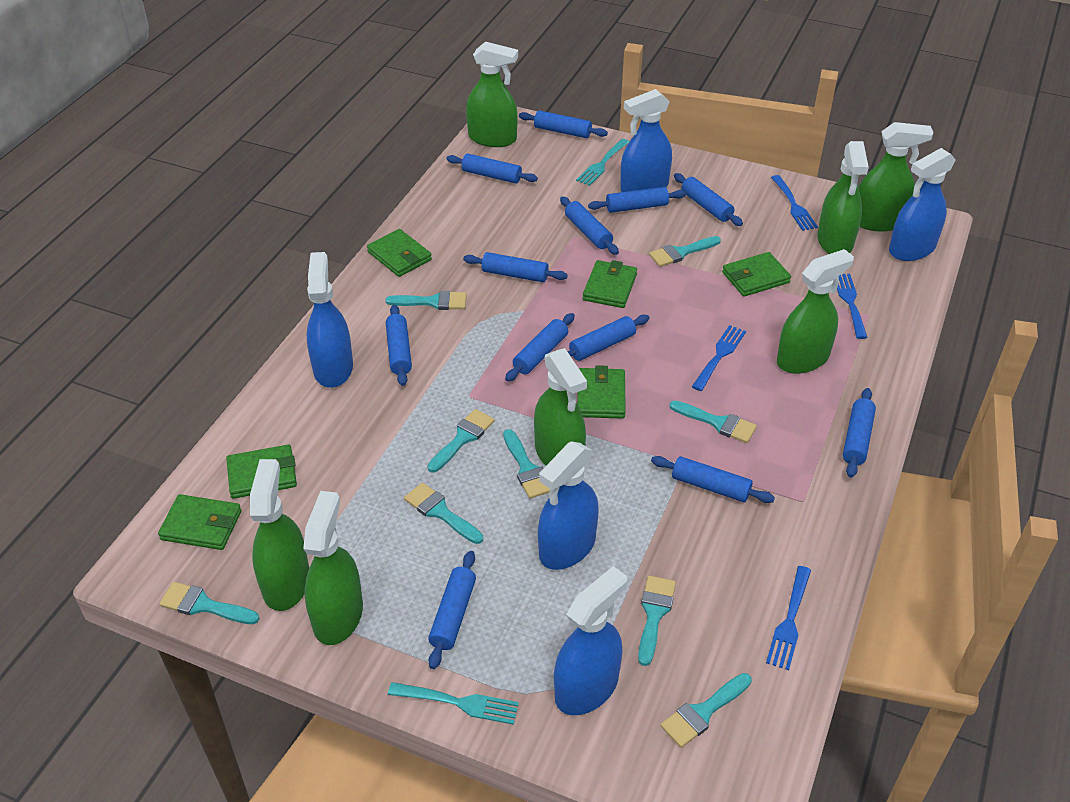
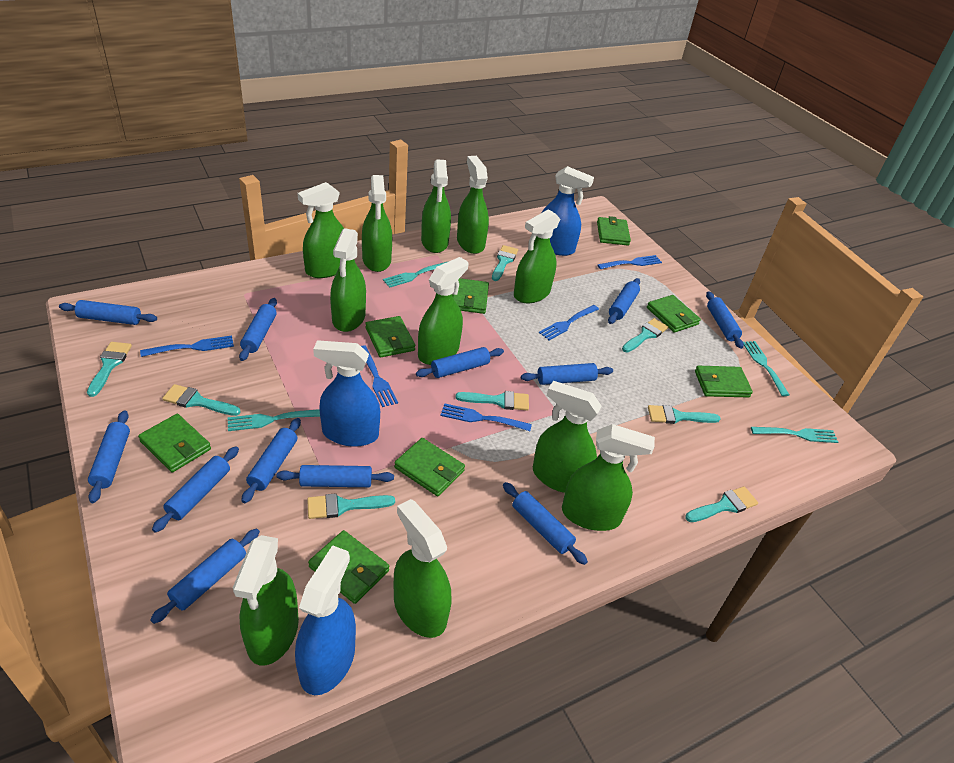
blue fork: [692,325,746,391] [766,566,811,670] [771,175,818,231] [837,274,868,339] = 4 -> [140,335,234,357] [361,346,398,407] [441,403,532,431] [539,305,599,340] [597,255,662,269] = 5
blue spray bottle: [307,252,353,388] [538,441,599,570] [554,566,627,715] [620,89,672,192] [889,148,956,261] = 5 -> [295,545,356,695] [313,340,380,447] [542,166,594,256] = 3
green spray bottle: [250,459,309,611] [303,491,363,645] [466,41,518,147] [534,348,587,465] [777,249,854,374] [817,141,869,254] [858,122,934,232] = 7 -> [233,535,299,666] [298,182,344,278] [330,228,366,332] [362,175,392,272] [394,499,452,638] [418,257,468,365] [421,159,451,253] [457,156,489,254] [514,209,560,303] [533,381,602,493] [562,424,655,531] = 11
green wallet: [158,494,241,550] [226,445,297,499] [367,229,432,277] [577,365,626,419] [583,260,637,308] [722,252,791,297] = 6 -> [138,414,211,472] [308,530,389,604] [365,316,415,357] [394,438,465,496] [452,278,489,314] [597,216,631,245] [647,295,701,333] [695,366,753,397] = 8
turquoise brush: [159,582,259,624] [385,291,467,310] [404,483,483,544] [428,409,495,473] [503,429,550,499] [638,576,676,666] [649,236,721,267] [660,673,752,748] [669,400,757,443] = 9 -> [87,342,132,397] [162,384,241,416] [307,493,395,519] [455,391,529,411] [492,245,518,281] [622,318,668,352] [648,405,721,424] [685,486,758,522] = 8
turquoise fork: [388,682,519,725] [576,139,629,186] = 2 -> [228,409,320,431] [383,261,449,288] [743,341,789,396] [751,427,838,443] = 4

